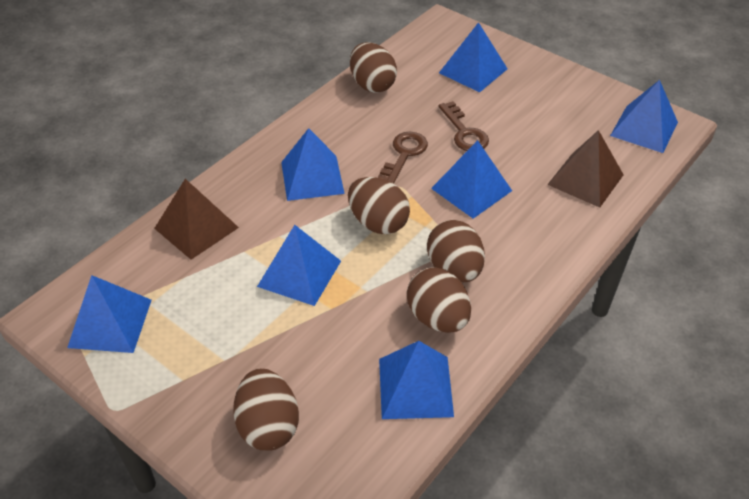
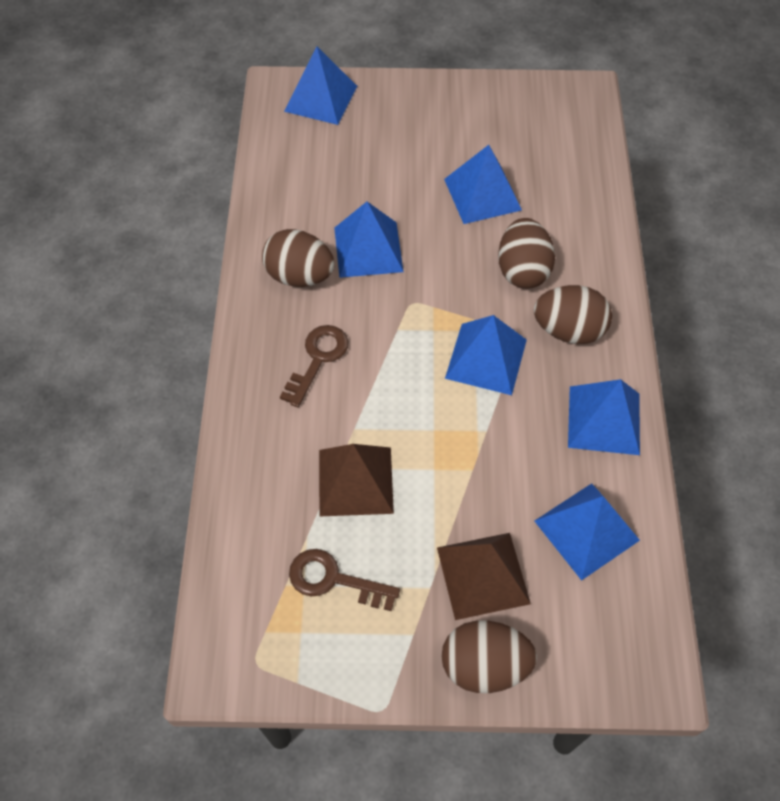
blue pyramid: [67,275,152,353] [257,225,341,306] [281,128,345,201] [379,341,454,419] [431,140,512,219] [439,22,508,92] [610,80,678,153] = 7 -> [284,46,357,125] [334,202,403,278] [444,145,522,224] [445,315,527,395] [535,483,640,581] [568,379,640,455] = 6
brown egg: [233,369,299,451] [348,177,410,234] [350,42,397,93] [407,267,471,333] [427,220,485,282] = 5 -> [262,229,335,287] [442,621,537,693] [498,218,555,289] [534,285,612,344] = 4

